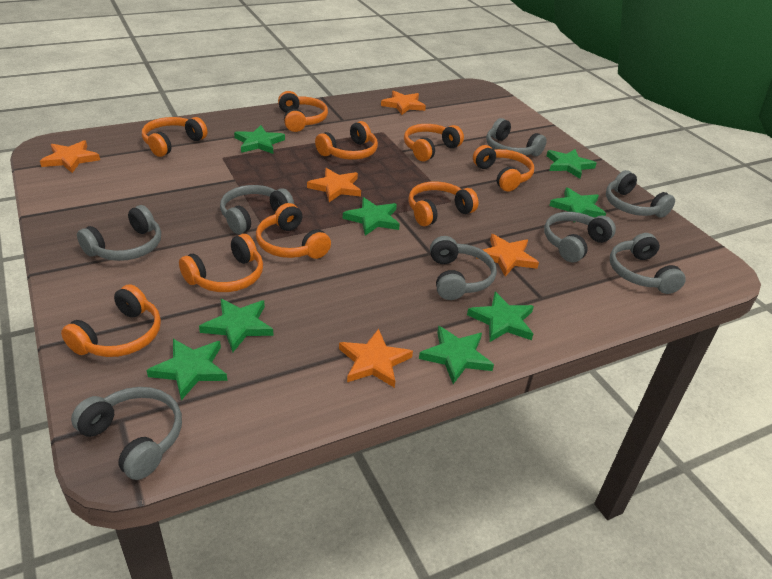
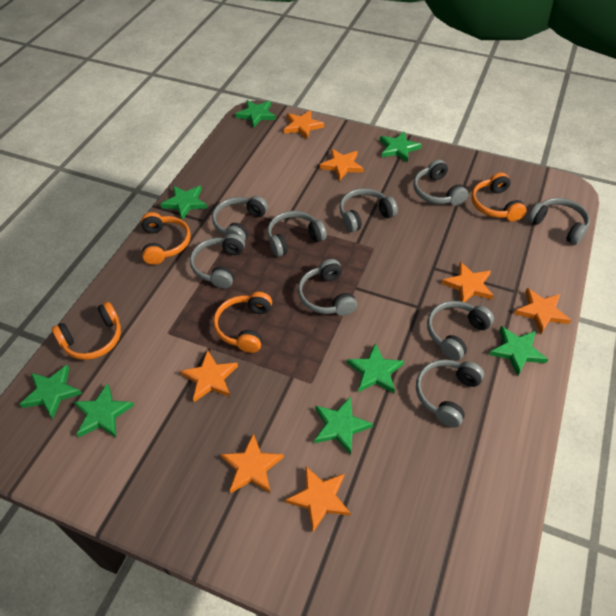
grey headphones: [71,387,182,480] [77,205,161,261] [220,185,294,234] [430,236,497,300] [486,118,547,156] [544,212,616,262] [606,170,675,218] [610,233,686,294] = 8 -> [190,234,245,289] [212,196,268,241] [267,211,327,257] [298,259,357,316] [339,188,398,232] [413,160,468,206] [416,359,484,427] [427,301,494,361] [528,198,590,245] = 9
orange headphones: [61,284,161,357] [142,117,207,157] [179,234,263,292] [256,203,331,259] [278,91,328,132] [315,121,378,160] [404,124,464,161] [408,181,479,226] [473,145,534,192] = 9 -> [52,302,121,360] [141,212,191,265] [213,292,272,353] [471,173,526,221] = 4
orange star: [40,140,100,173] [307,168,361,202] [339,329,413,388] [381,90,426,115] [477,234,539,276] = 5 -> [180,350,238,402] [221,434,284,493] [284,110,324,139] [285,467,350,532] [320,149,364,181] [441,262,494,302] [514,288,571,334] = 7

